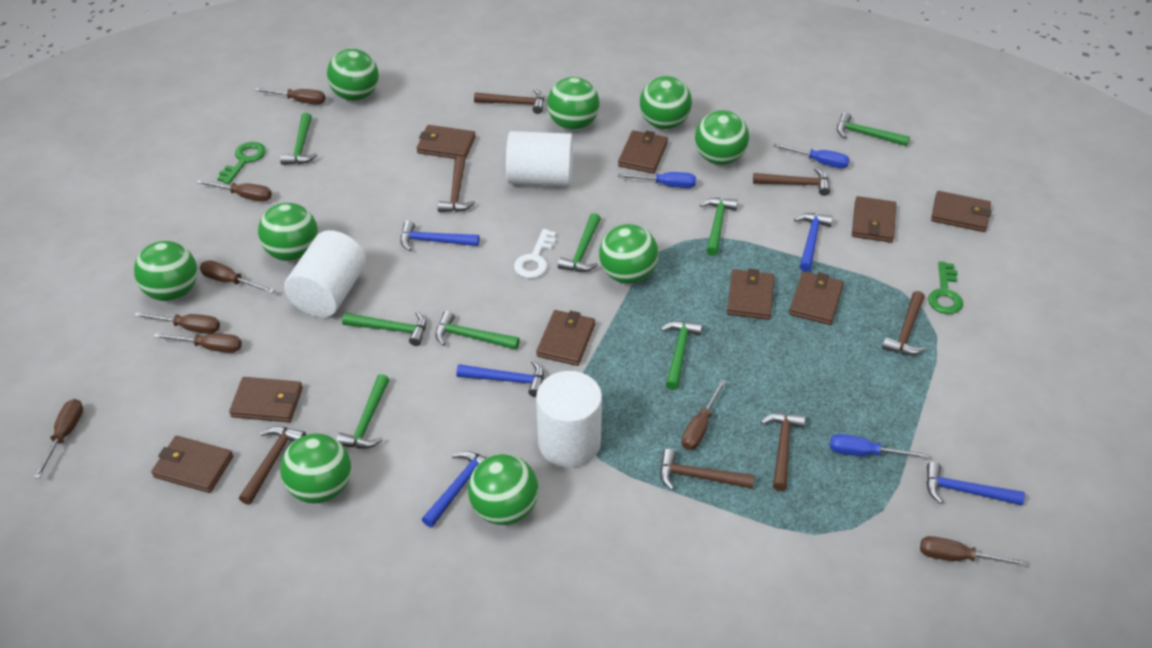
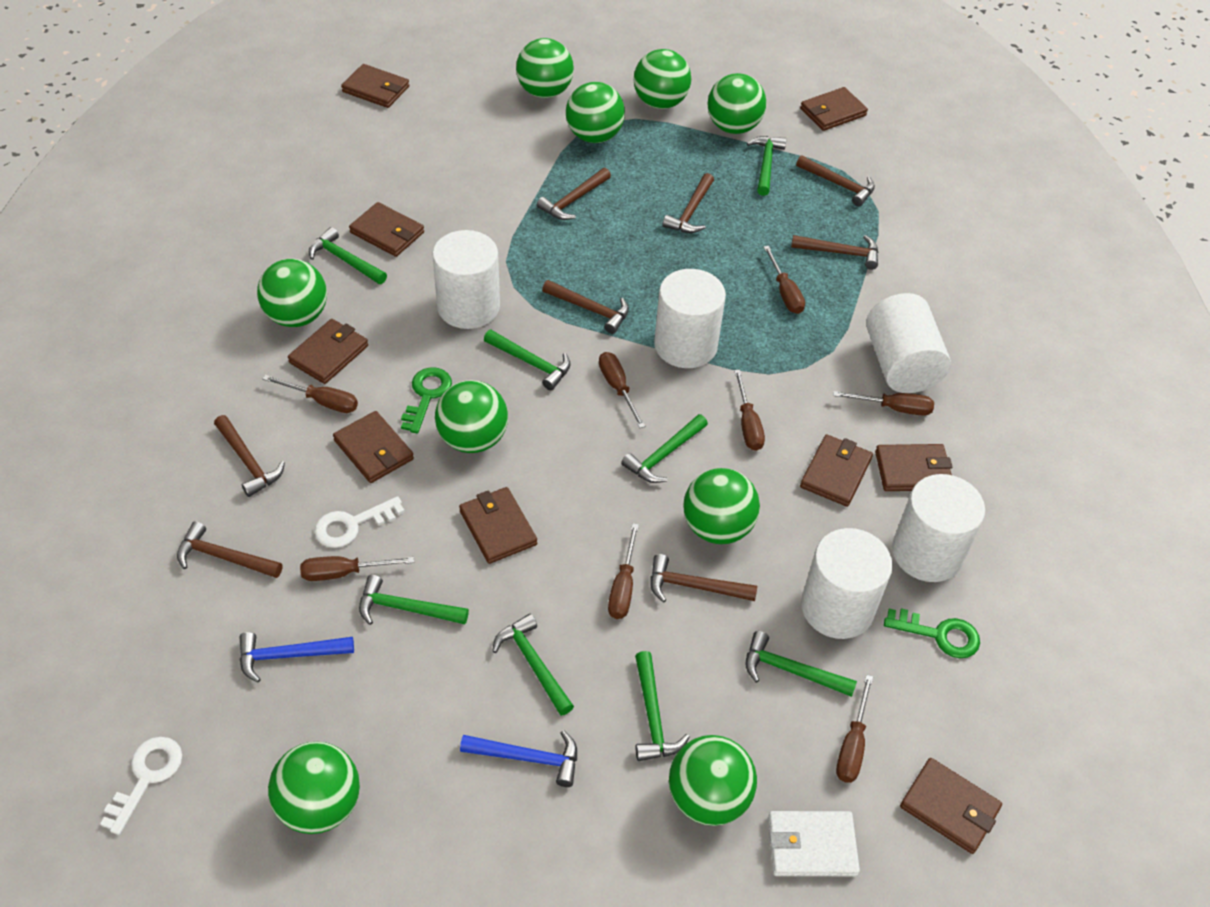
blue hammer: [400,220,479,251] [422,451,486,527] [456,360,544,397] [794,213,833,272] [926,462,1025,505] = 5 -> [239,632,354,682] [460,730,577,787] = 2
blue screwdriver: [617,172,696,188] [773,143,850,168] [830,434,928,459] = 3 -> none = 0
brown hammer: [239,426,306,505] [438,157,475,212] [474,89,544,114] [660,449,754,490] [753,167,830,196] [761,413,805,491] [882,291,926,355] = 7 -> [177,521,282,578] [214,415,285,497] [537,168,611,220] [542,280,629,334] [650,554,757,603] [663,173,714,233] [791,235,879,270] [796,155,875,206] = 8
white cylinder: [284,230,366,318] [506,131,573,186] [536,371,602,468] = 3 -> [432,230,500,329] [654,269,726,368] [801,528,893,639] [866,293,951,393] [892,474,985,582] = 5
white key: [514,229,556,278] = 1 -> [100,737,182,835] [314,496,405,548] = 2
white wallet: none = 0 -> [768,811,860,876] = 1

